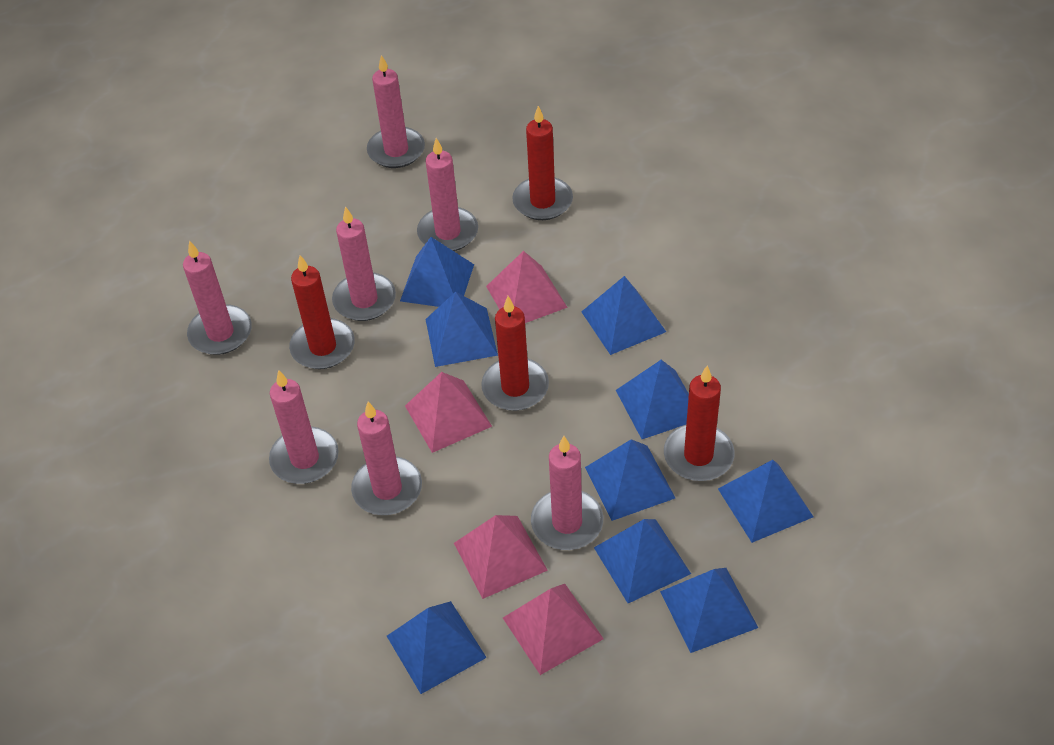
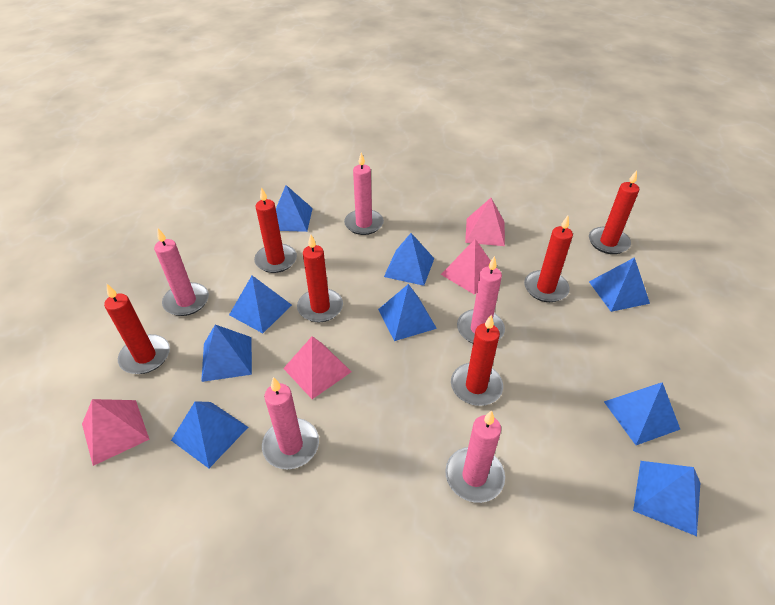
pink candle: [183,241,252,355] [269,370,339,484] [332,206,396,321] [351,402,422,515] [367,55,425,168] [417,138,478,251] [531,436,603,550] = 7 -> [154,228,209,316] [262,377,319,469] [344,152,384,235] [445,410,505,503] [457,256,505,343] = 5
red candle: [289,255,355,369] [481,296,549,411] [512,106,573,220] [664,366,734,481] = 4 -> [104,284,170,374] [254,187,297,273] [297,234,343,322] [451,314,503,406] [524,216,573,302] [589,170,639,254] = 6

